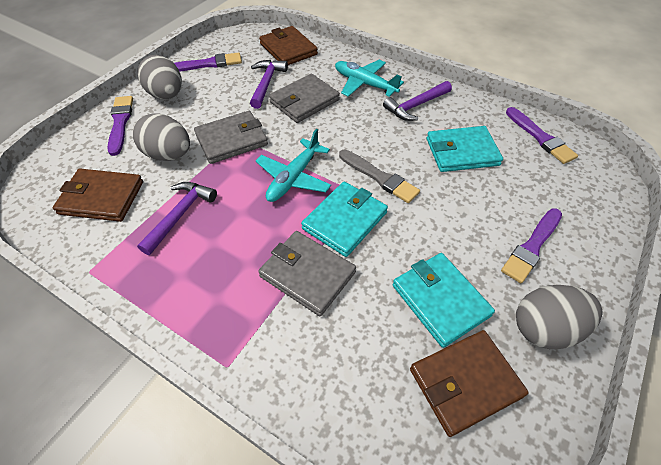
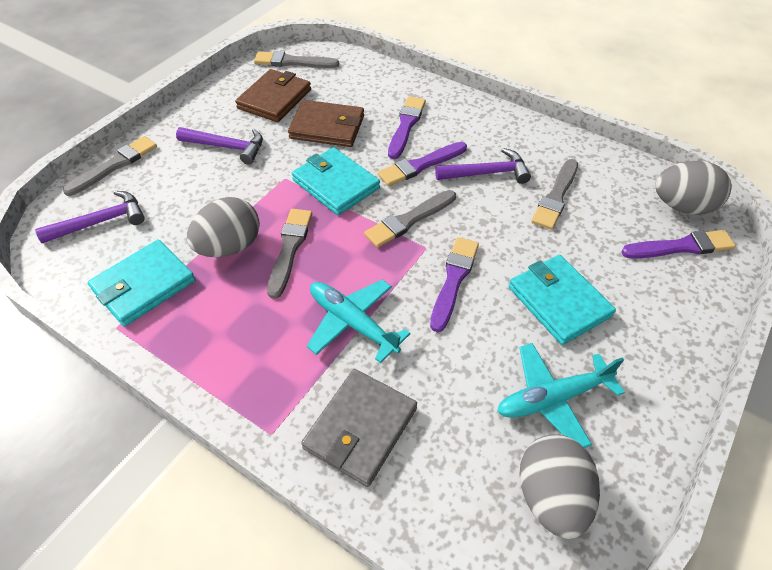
brown wallet: [53,169,143,222] [259,26,318,65] [410,330,529,437] = 3 -> [235,69,311,122] [288,100,364,147] = 2
grey brush: [339,149,420,203] = 1 -> [63,136,157,196] [254,51,339,68] [267,209,312,299] [364,190,456,248] [531,159,578,230] = 5
grey wallet: [194,111,268,164] [258,231,356,316] [269,73,340,123] = 3 -> [301,369,417,487] = 1

